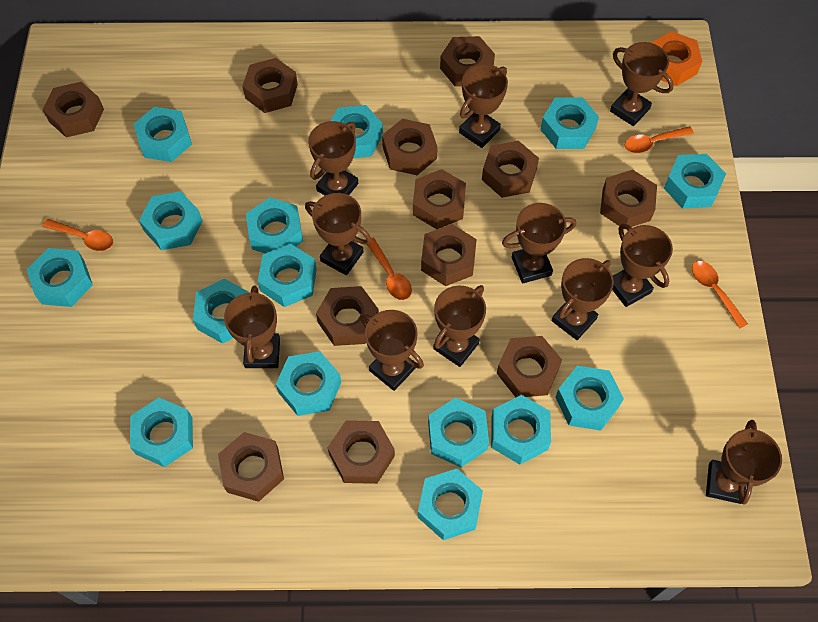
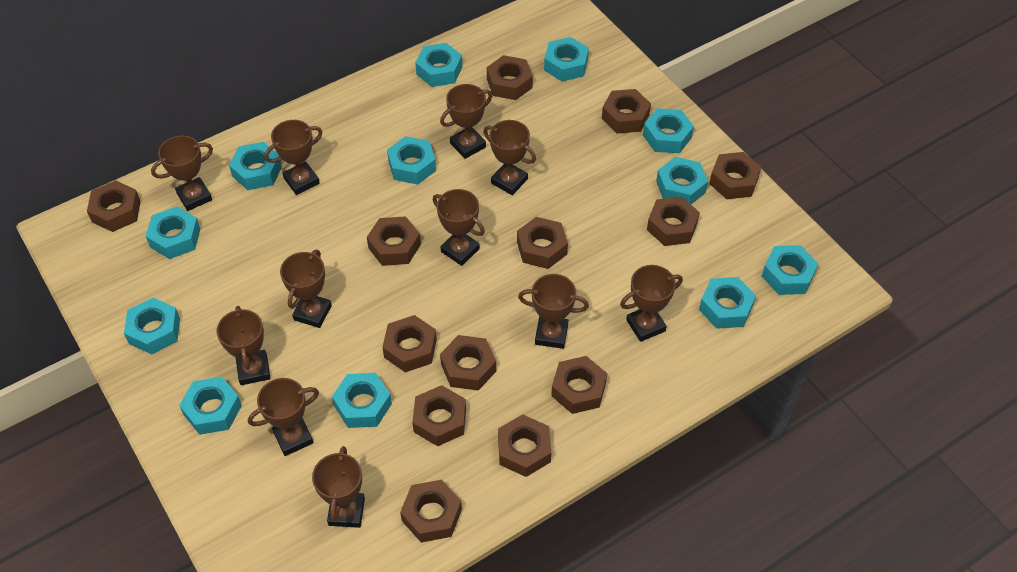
brown nut: [43,82,104,137] [218,432,284,502] [242,58,298,113] [316,286,379,346] [327,420,395,484] [382,119,438,175] [413,169,466,229] [421,224,477,286] [440,36,495,87] [482,141,539,198] [497,336,562,397] [600,170,657,227] = 12 -> [87,180,141,232] [367,216,421,266] [382,315,437,372] [400,480,462,543] [412,385,466,446] [440,335,496,391] [487,55,533,100] [498,414,551,477] [517,217,568,269] [551,356,607,414] [602,89,651,133] [647,197,700,246] [709,152,761,199] = 13
orange nut: [651,31,702,86] = 1 -> none = 0
orange spoon: [43,219,113,251] [367,238,412,300] [624,126,694,153] [692,261,748,329] = 4 -> none = 0
turquoise nut: [27,248,93,307] [130,398,193,467] [134,107,192,162] [139,191,203,250] [193,279,250,344] [246,197,303,254] [258,244,317,307] [276,351,341,416] [331,105,383,158] [418,469,483,540] [428,397,489,467] [491,395,551,465] [540,97,599,149] [556,366,624,431] [664,154,726,208] = 15 -> [124,298,180,354] [146,207,201,259] [179,377,242,435] [229,142,282,190] [332,373,392,428] [387,136,436,185] [415,43,462,87] [544,37,589,81] [643,108,694,153] [656,157,708,204] [699,277,756,329] [762,245,818,295] = 12

